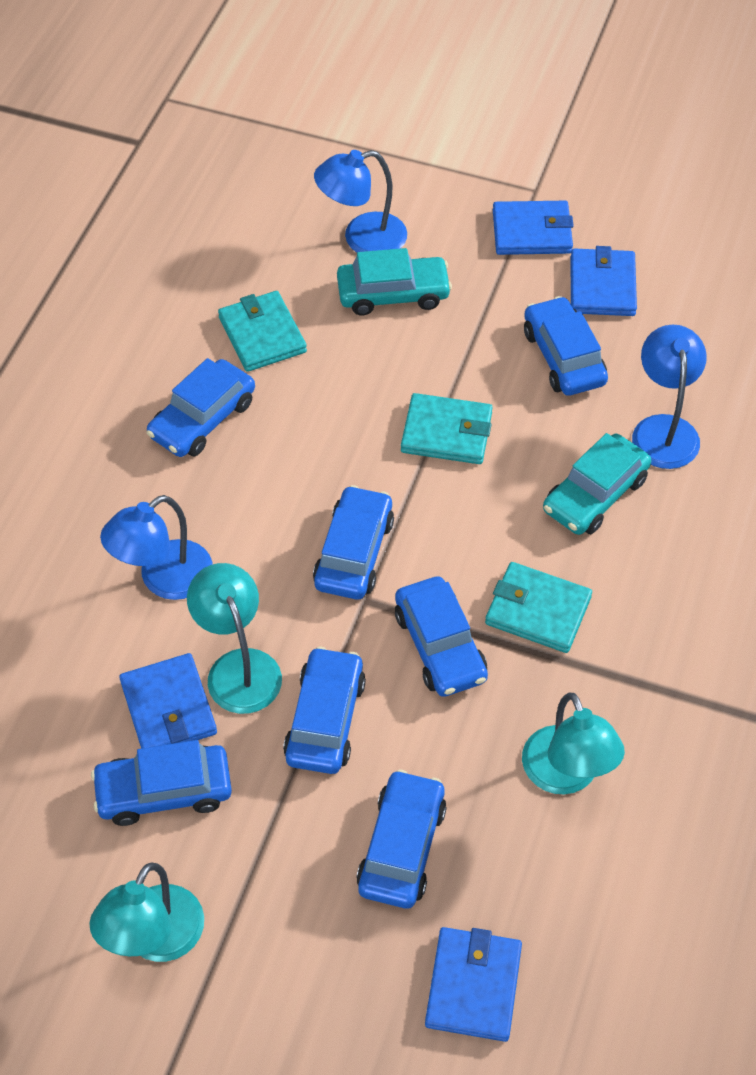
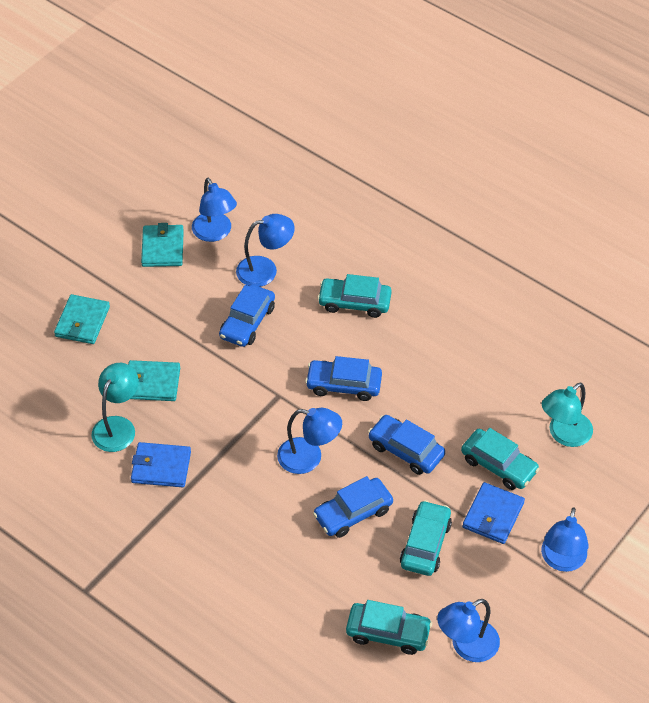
blue car: [91,740,232,826] [147,358,255,457] [283,647,366,774] [313,485,394,599] [356,769,447,909] [395,576,488,697] [524,296,608,396] = 7 -> [219,284,275,347] [305,356,382,401] [313,476,393,538] [368,415,445,475] = 4
blue lamp: [100,495,213,600] [314,150,407,252] [632,325,707,469] = 3 -> [192,178,237,242] [236,214,295,287] [277,408,342,474] [437,599,500,662] [541,507,589,572] = 5
blue wallet: [119,653,217,749] [425,927,522,1042] [493,201,574,255] [571,246,637,316] = 4 -> [131,442,191,487] [463,482,525,544] = 2
turquoise car: [337,248,452,316] [543,433,651,535] = 2 -> [317,274,392,318] [346,600,432,655] [400,500,452,576] [461,428,540,490] = 4
turquoise lamp: [90,863,204,962] [187,563,282,714] [522,693,625,795] = 3 -> [91,363,139,452] [542,382,593,447] = 2

